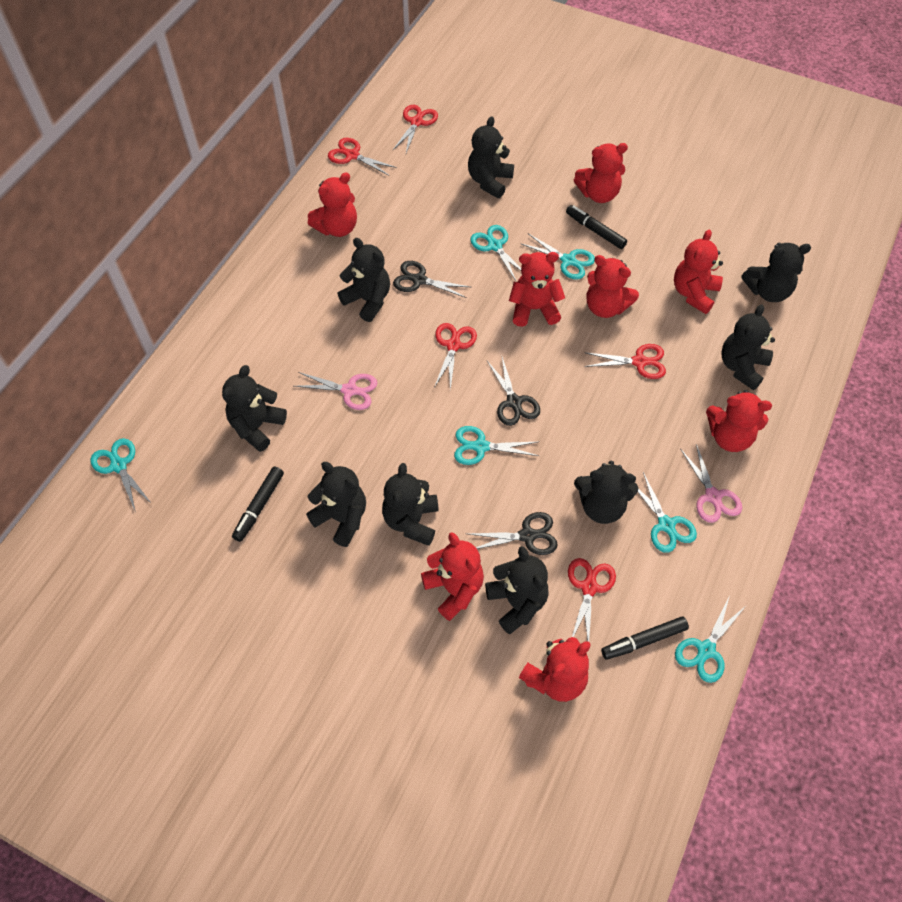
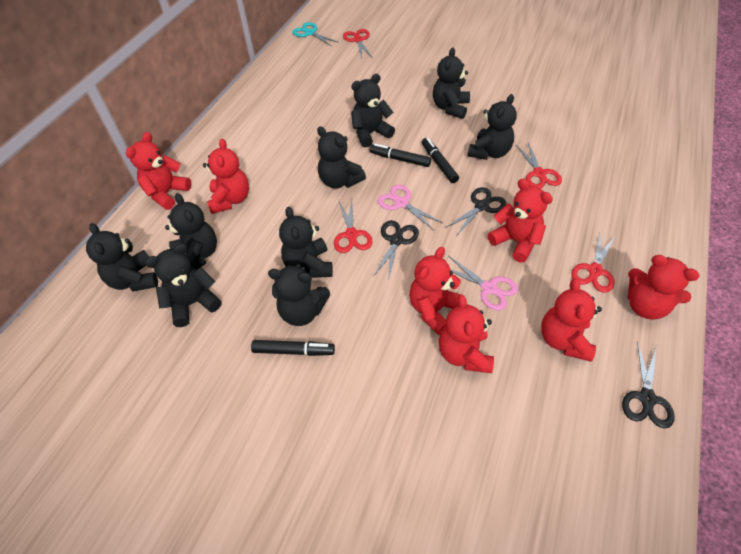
red scissors: [328,138,397,176] [393,105,438,153] [434,323,477,391] [568,558,616,641] [584,344,666,379] = 5 -> [334,200,373,253] [343,29,372,58] [516,142,562,189] [571,234,616,293] = 4
red teddy bear: [308,172,357,237] [421,532,484,621] [509,252,565,327] [519,637,591,702] [574,143,628,203] [587,255,639,318] [674,230,723,314] [706,390,772,452] = 8 -> [126,132,191,210] [203,138,249,214] [409,247,461,335] [439,294,494,373] [488,179,553,262] [541,278,602,362] [628,255,700,320] = 7
turquoise scissors: [90,438,152,510] [454,426,539,465] [470,225,521,281] [520,234,595,280] [638,472,697,553] [675,595,746,683] = 6 -> [292,22,339,46] = 1

